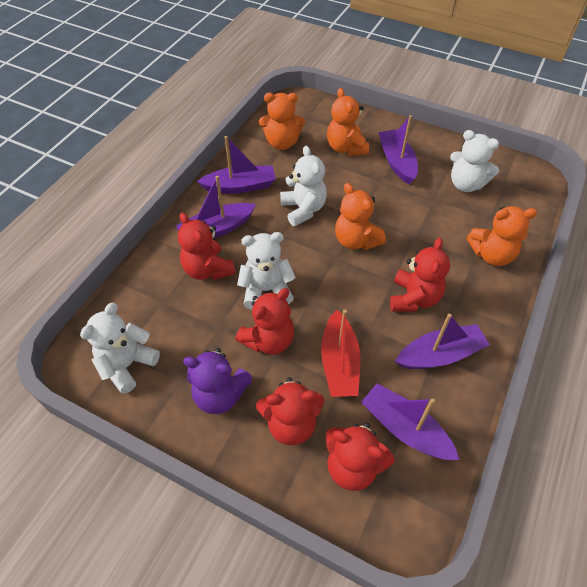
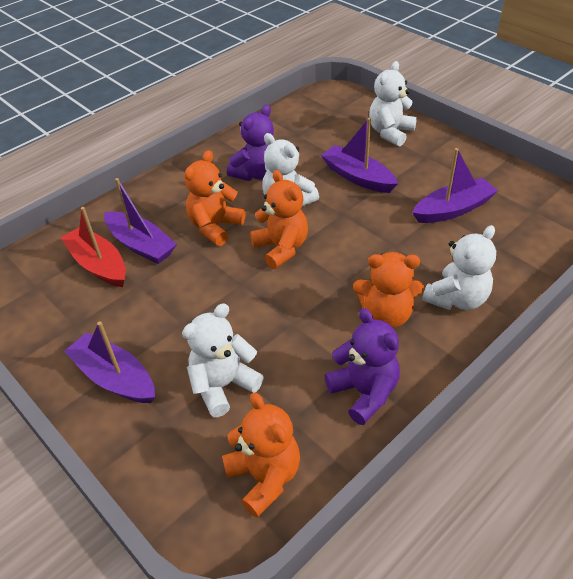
purple boat: [176,176,256,238] [197,136,276,194] [361,383,459,460] [378,115,418,184] [395,314,490,369] = 5 -> [64,322,155,403] [104,178,177,264] [321,118,398,193] [412,148,498,223] = 4
purple teddy bear: [183,348,252,414] = 1 -> [227,105,274,181] [325,308,400,425] = 2
red teddy bear: [178,212,236,281] [235,288,294,355] [256,377,324,445] [326,422,395,491] [390,238,450,311] = 5 -> none = 0

